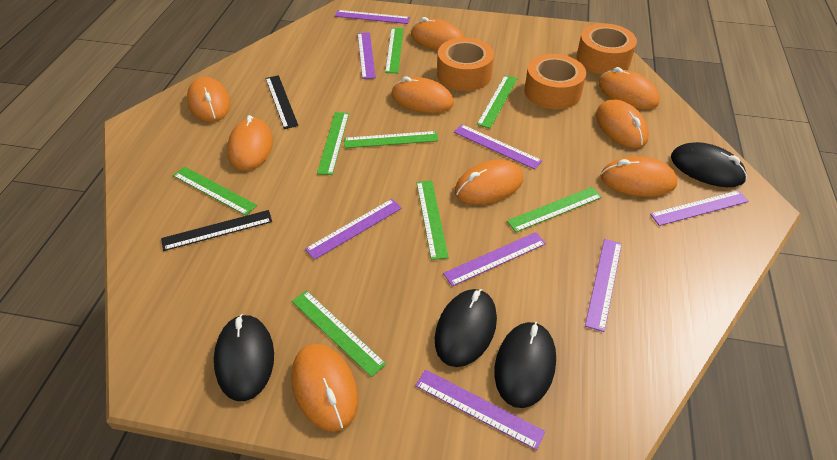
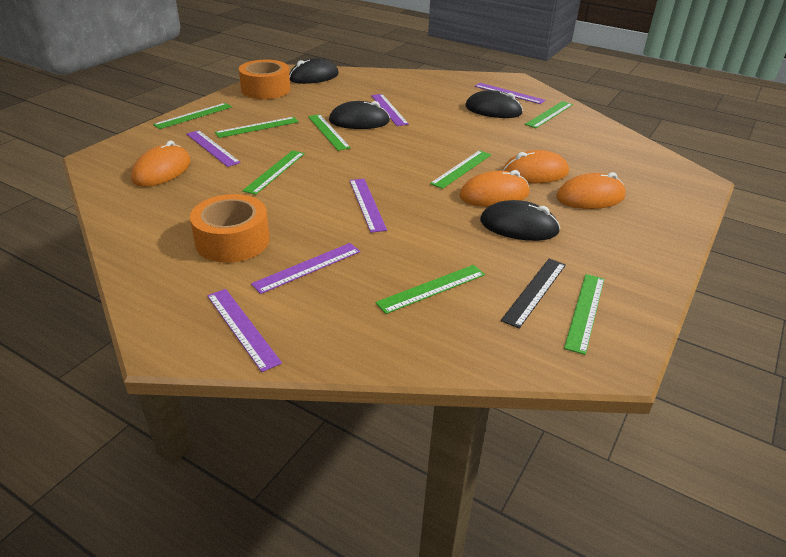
black ruler: [161,210,272,251] [265,75,298,129] = 2 -> [501,259,566,329] = 1
orange mouse: [187,77,230,122] [227,115,273,171] [291,344,358,432] [391,76,454,113] [411,17,465,50] [455,160,523,205] [596,99,649,148] [599,67,660,110] [601,156,678,197] = 9 -> [131,140,191,187] [459,170,529,207] [502,150,569,183] [556,172,625,209] = 4
orange tape: [437,38,494,91] [524,54,586,109] [577,23,637,74] = 3 -> [190,194,270,263] [239,60,290,99] = 2
purple ruler: [305,199,402,260] [335,10,410,24] [358,32,376,79] [415,369,545,450] [443,232,546,286] [454,124,542,169] [585,239,622,332] [650,190,749,226] = 8 -> [186,130,241,167] [207,289,282,372] [251,243,360,294] [350,179,387,233] [371,94,409,126] [475,83,545,104] = 6

